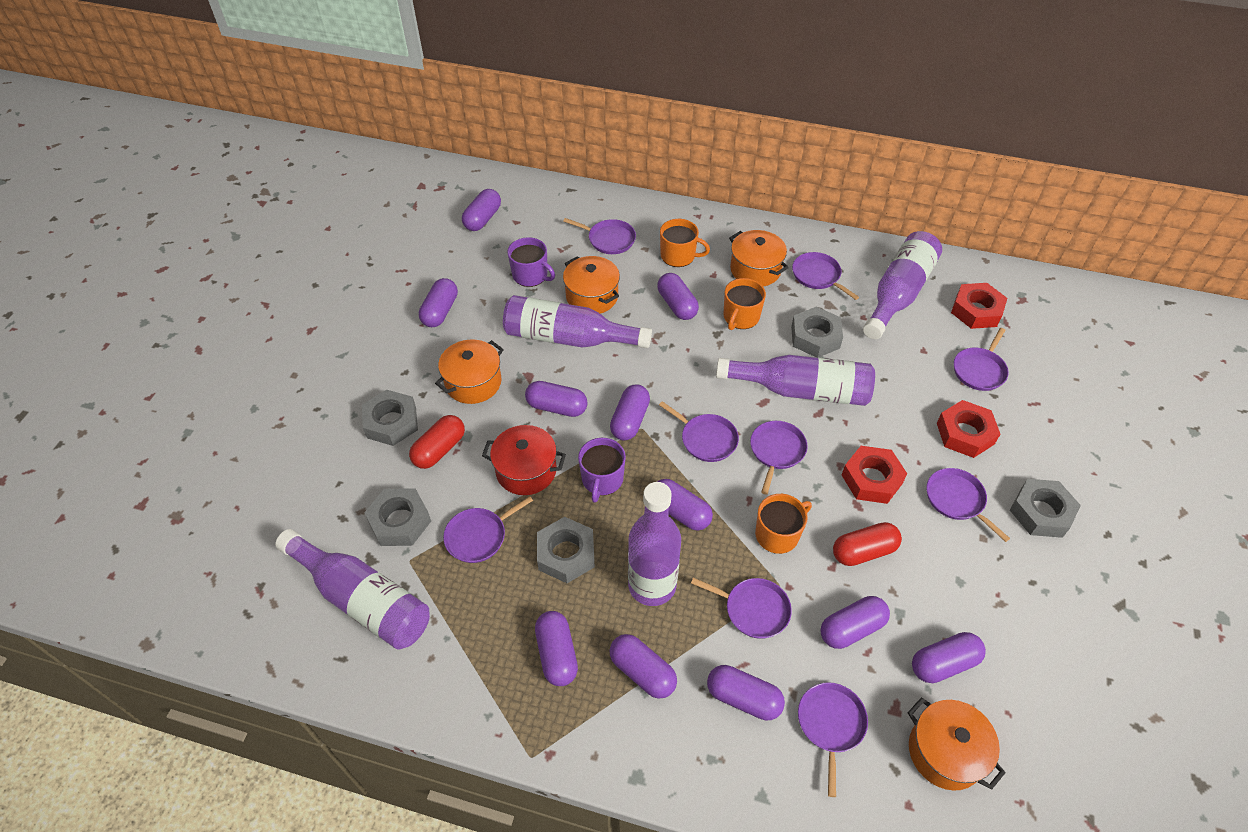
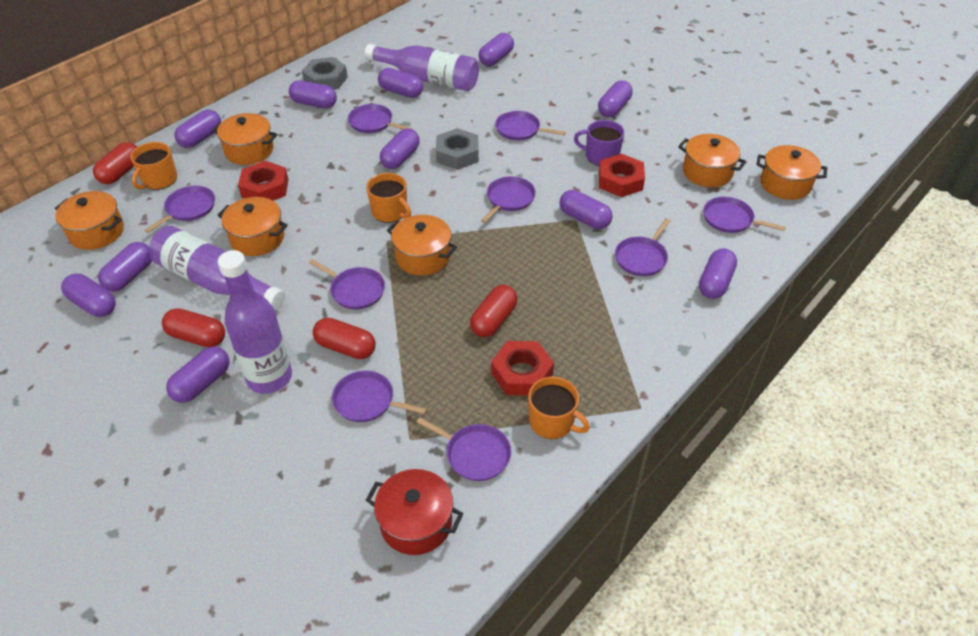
grey nut: [362,390,418,446] [364,488,431,546] [537,517,595,583] [791,307,843,358] [1010,479,1081,538] = 5 -> [302,57,348,90] [436,128,479,170] = 2
orange pot: [435,340,504,404] [563,256,620,314] [729,230,789,286] [908,698,1006,791] = 4 -> [55,191,124,250] [212,113,277,165] [218,197,288,256] [387,215,457,276] [678,134,746,187] [756,145,827,200] = 6
purple bottle: [275,529,430,649] [503,295,652,348] [628,482,681,606] [716,355,875,406] [863,231,942,339] = 5 -> [149,226,285,310] [218,250,292,394] [365,44,479,91] = 3
purple mug: [507,237,555,287] [578,438,626,503] = 2 -> [574,120,625,166] = 1
red capsule: [409,415,465,469] [833,522,902,566] = 2 -> [93,142,137,184] [162,308,225,347] [313,318,376,359] [470,285,517,337] = 4

